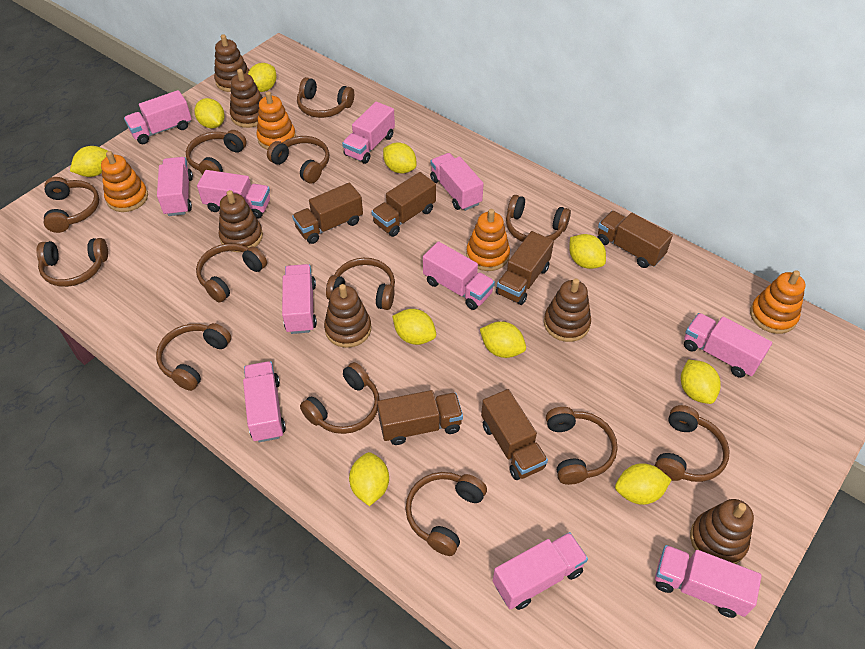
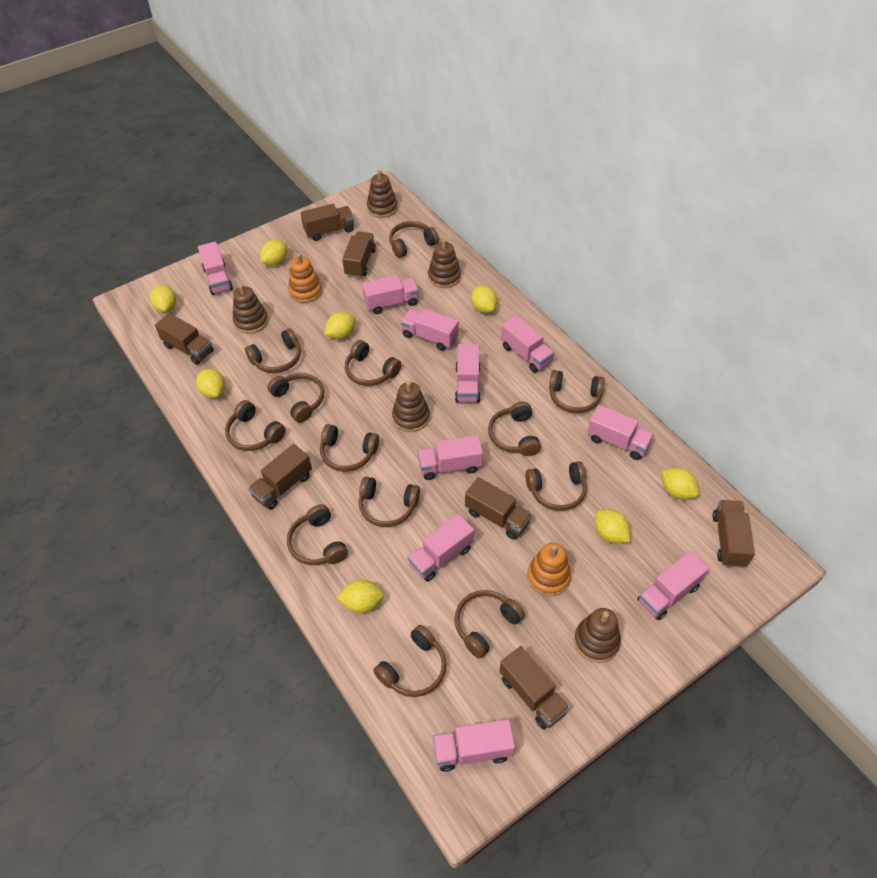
brown stacking toy: [214,34,249,92] [219,190,263,252] [230,69,263,128] [324,284,371,348] [544,278,591,342] [690,499,754,564] = 6 -> [233,284,268,334] [367,170,398,218] [392,381,430,432] [428,239,461,288] [574,608,621,663] = 5
brown truck: [292,182,363,244] [371,172,436,237] [377,390,463,445] [481,389,548,480] [496,231,554,305] [597,211,673,268] = 6 -> [155,313,214,365] [248,444,312,510] [301,204,354,241] [342,231,376,278] [465,477,532,540] [499,646,570,729] [712,500,755,568] = 7
orange stacking toy: [101,151,148,212] [257,91,296,150] [466,209,510,271] [750,270,805,334] = 4 -> [288,253,322,303] [527,543,571,596] = 2
pink truck: [124,90,192,144] [157,157,193,216] [197,170,270,219] [243,361,286,442] [282,264,317,334] [342,102,395,164] [423,242,495,310] [430,153,484,211] [493,532,588,610] [655,545,762,618] [684,313,772,378] = 11 -> [198,242,233,295] [362,275,419,314] [401,308,459,351] [407,514,474,582] [417,435,483,480] [433,719,515,772] [455,344,481,403] [501,316,554,373] [587,405,654,460] [637,551,709,620] = 10
yellow lemon: [70,146,108,177] [195,98,225,128] [248,63,277,92] [349,452,389,506] [383,142,417,174] [392,309,436,345] [480,321,526,358] [569,234,606,269] [615,463,672,505] [681,360,721,404] = 10 -> [150,285,176,313] [196,369,225,398] [260,240,287,266] [325,312,356,339] [337,580,384,613] [471,286,497,313] [595,509,630,543] [661,467,699,499] = 8

